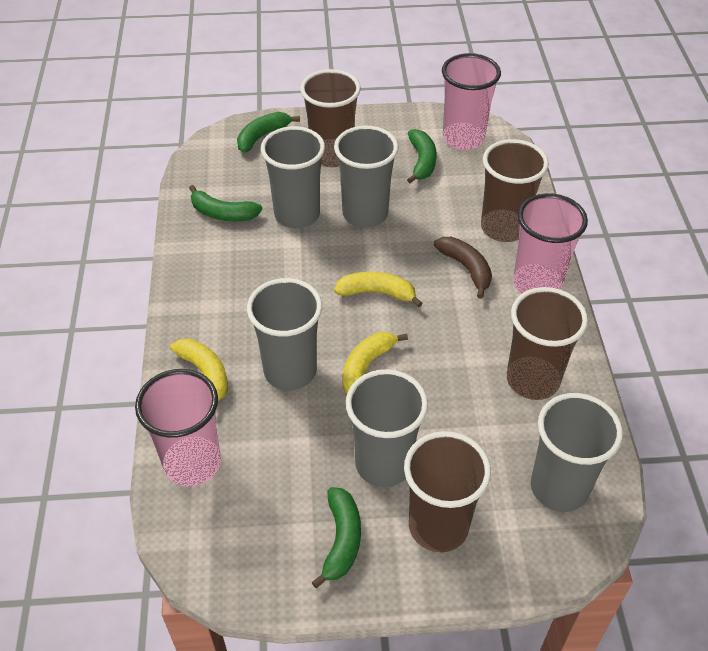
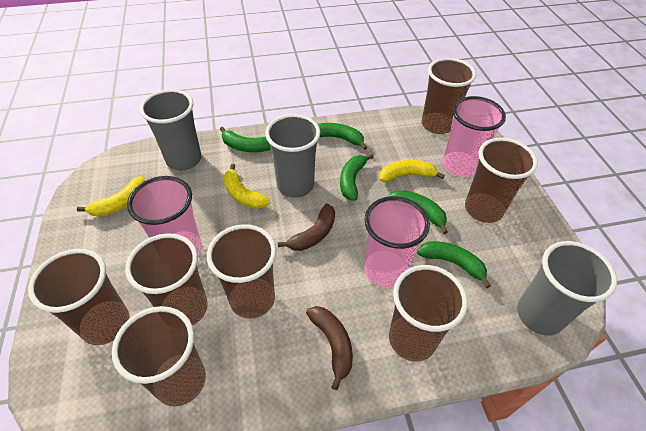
brown banana: [434,237,492,299] = 1 -> [278,204,335,251] [306,306,353,390] = 2
brown cup: [300,69,361,167] [404,431,491,552] [481,139,549,242] [507,287,588,400] = 4 -> [28,249,129,345] [112,306,206,407] [125,233,208,326] [207,224,276,319] [389,265,468,362] [422,58,476,134] [465,138,538,223] = 7
green banana: [189,185,262,222] [237,112,300,153] [312,487,361,588] [407,129,437,183] = 4 -> [220,127,271,152] [318,123,367,150] [340,154,374,201] [387,190,448,234] [417,241,491,288] = 5
grey cup: [247,278,322,390] [261,126,325,228] [334,125,399,228] [346,369,428,487] [531,393,623,512] = 5 -> [140,89,202,170] [265,114,320,198] [517,241,617,335] = 3

